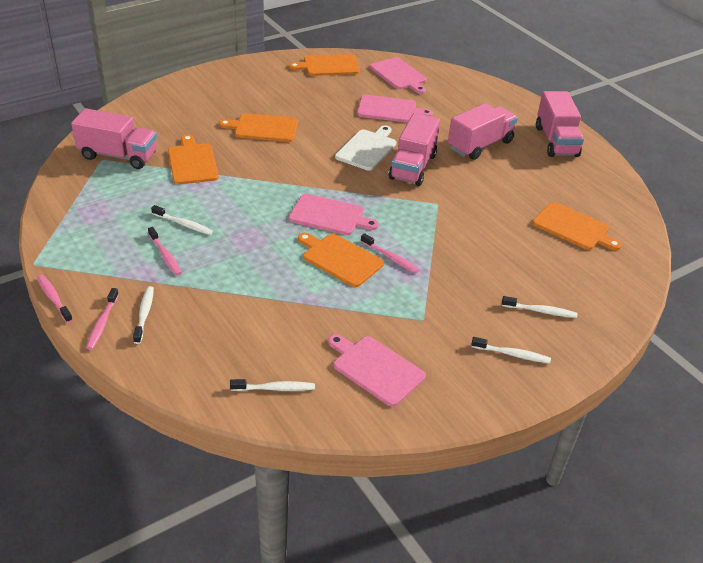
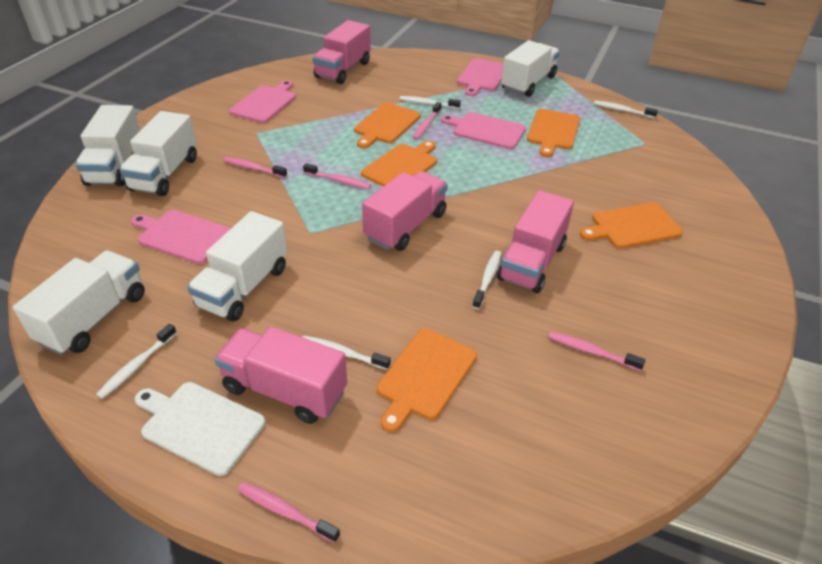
pink toothbrush: [37,275,73,323] [86,288,119,350] [148,227,182,276] [361,233,419,274] = 4 -> [223,157,287,178] [238,482,340,543] [303,163,371,189] [413,102,442,140] [548,332,645,371] = 5
white truck: none = 0 -> [13,251,145,355] [75,105,140,186] [119,111,197,196] [187,211,288,322] [501,40,560,97] = 5

